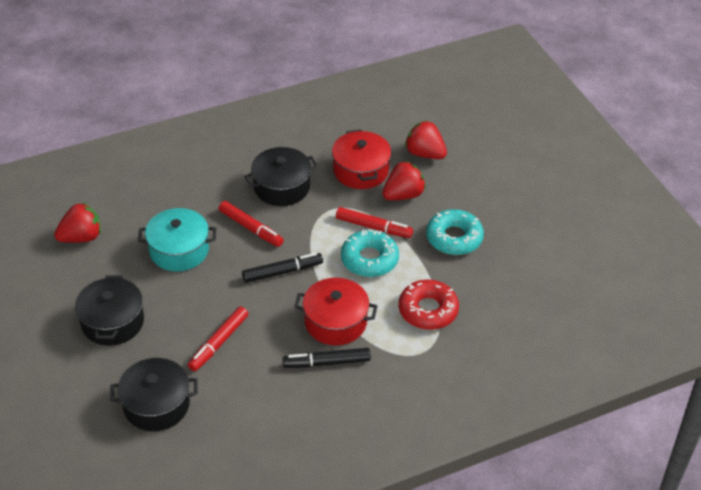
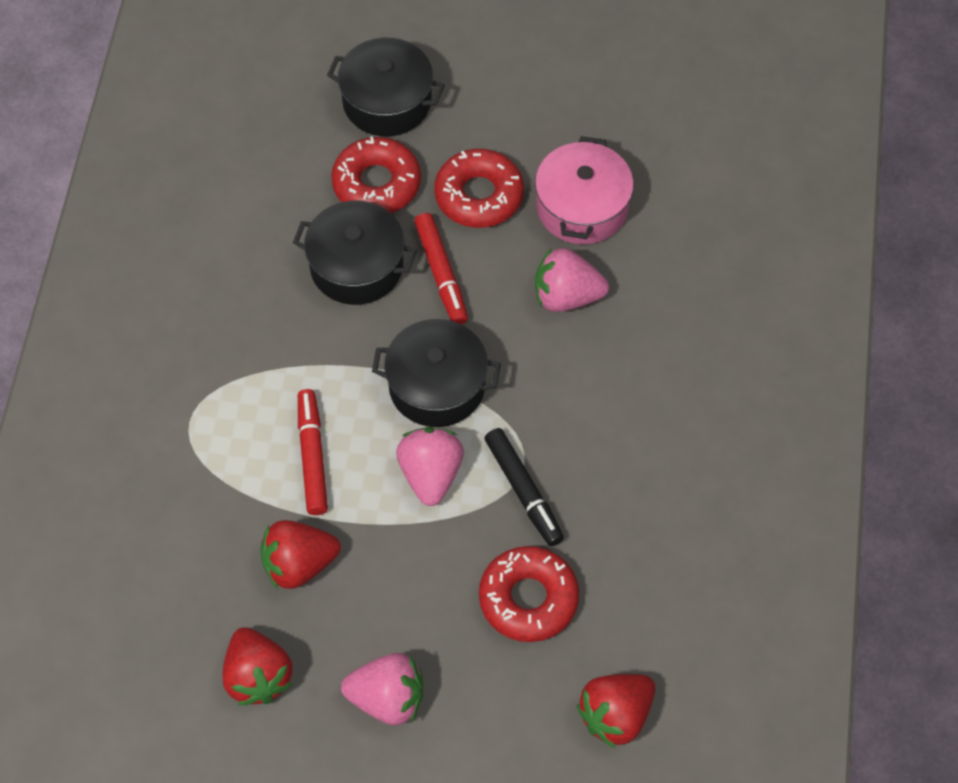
black marker: [242,253,323,283] [283,348,371,368] = 2 -> [484,428,564,546] = 1
pink pot: none = 0 -> [535,136,634,244] = 1
pink strawberry: none = 0 -> [341,653,423,726] [396,427,464,506] [535,248,609,312] = 3
red donut: [399,280,459,330] = 1 -> [331,136,421,213] [435,149,524,228] [479,546,579,642] = 3
red marker: [188,306,248,371] [219,201,284,247] [336,207,413,238] = 3 -> [298,389,328,515] [414,213,468,324] = 2
red pot: [294,278,377,345] [332,129,391,189] = 2 -> none = 0
turquoise donut: [341,229,399,277] [426,209,484,255] = 2 -> none = 0
turquoise pot: [138,208,216,271] = 1 -> none = 0

